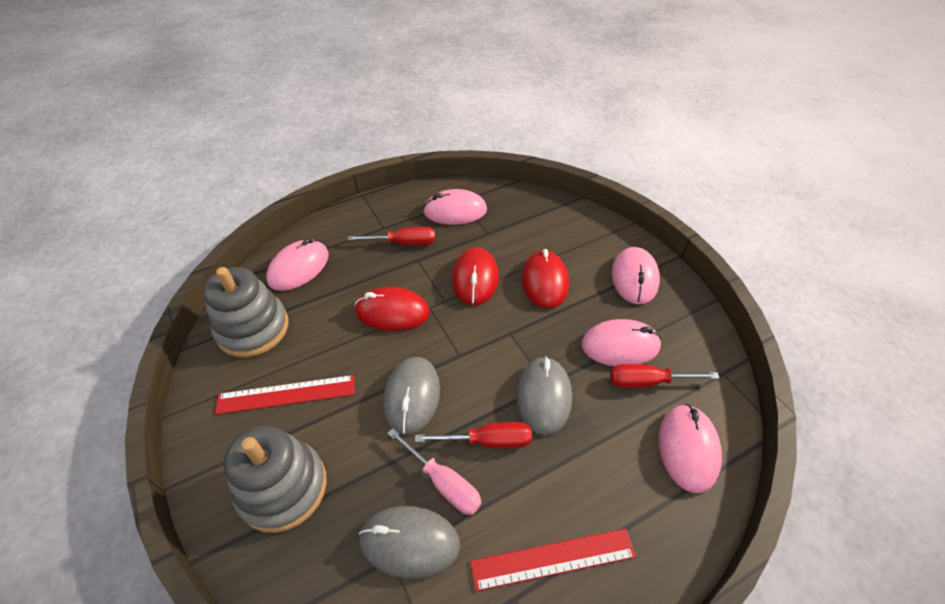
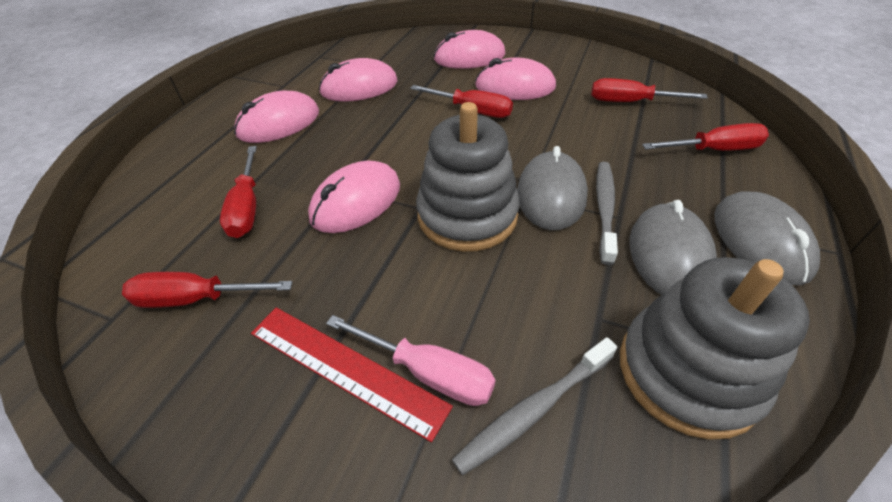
grey toothbrush: none = 0 -> [452,337,617,475] [596,162,618,265] = 2
red mouse: [354,287,430,331] [452,247,499,305] [522,249,569,309] = 3 -> none = 0
red ruler: [215,375,354,414] [470,529,636,591] = 2 -> [251,308,453,442] = 1
red screwdriver: [348,227,435,245] [415,422,532,448] [610,364,720,388] = 3 -> [122,272,292,308] [220,146,257,238] [410,85,513,118] [591,78,708,102] [642,123,769,151] = 5

